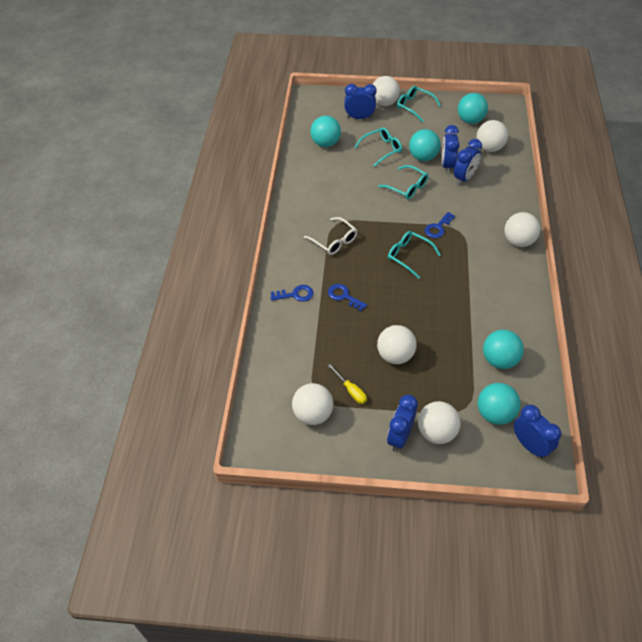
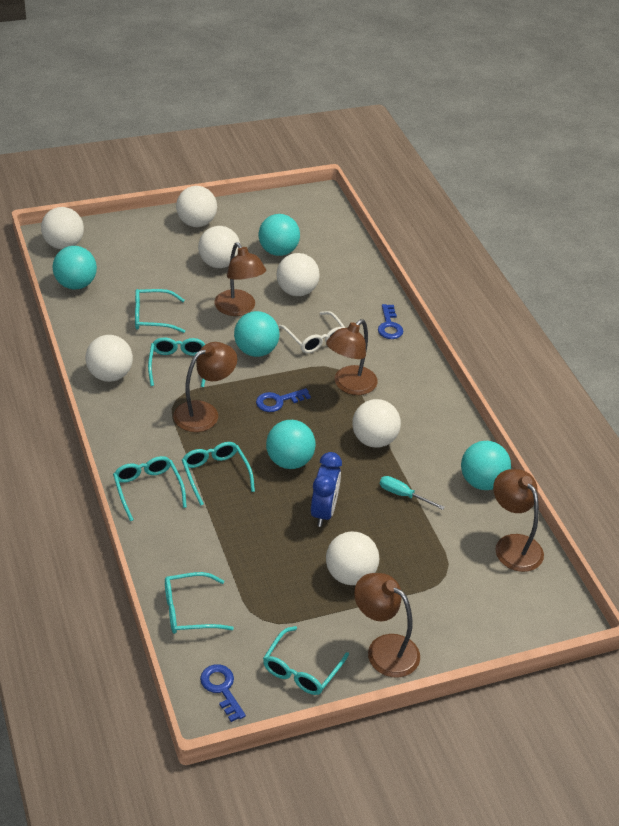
blue clock: [344,84,377,119] [387,395,418,452] [441,125,460,174] [454,139,482,185] [514,405,561,459] = 5 -> [311,452,342,527] = 1
brown lamp: none = 0 -> [173,342,237,432] [214,242,266,316] [326,319,378,395] [354,573,420,678] [493,469,544,572] = 5
turquoise glasses: [355,127,402,167] [378,165,428,199] [388,231,441,279] [397,86,441,122] = 4 -> [113,456,187,521] [135,289,185,333] [148,337,206,387] [165,572,234,634] [182,442,255,506] [263,626,349,695] = 6
turquoise screwdriver: none = 0 -> [380,476,445,510] = 1
white ball: [292,383,333,425] [372,76,400,106] [377,325,417,364] [418,401,461,444] [476,120,508,152] [504,212,540,247] = 6 -> [41,207,84,249] [86,335,133,382] [176,186,217,227] [198,226,240,268] [277,253,320,296] [326,532,379,585] [352,399,401,448] = 7
yellow screwdriver: [328,364,367,404] = 1 -> none = 0

